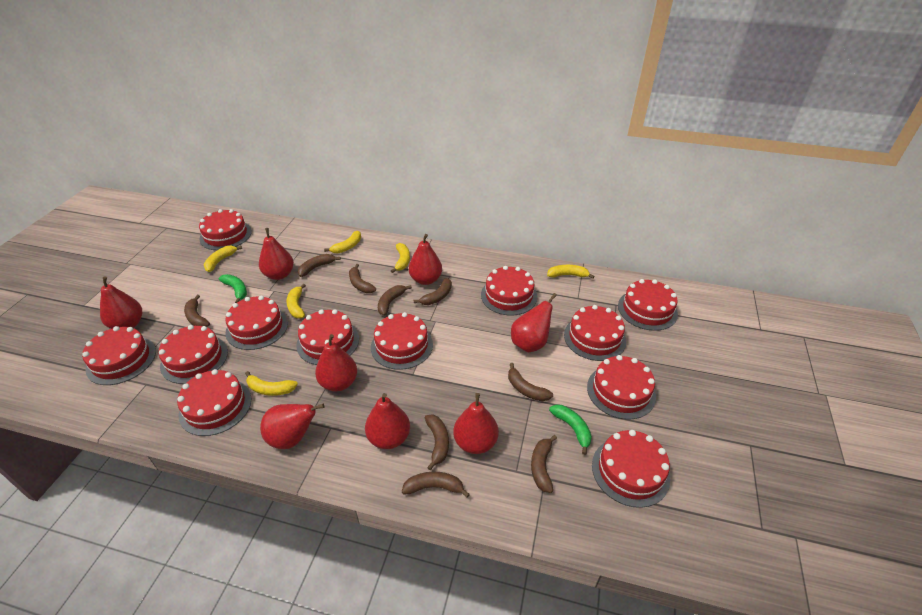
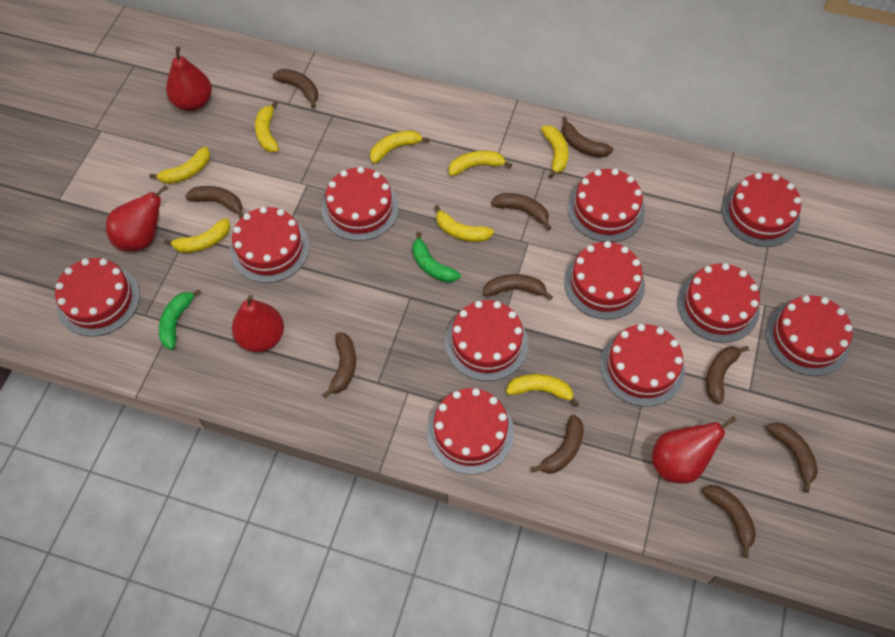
brown banana: [184,295,210,327] [298,254,341,277] [349,264,376,293] [378,285,412,316] [402,472,470,498] [414,278,452,305] [425,414,449,470] [508,363,553,401] [531,435,557,493] = 9 -> [185,186,244,219] [273,69,318,108] [322,332,356,398] [483,274,553,300] [491,193,551,230] [531,415,583,474] [562,116,613,158] [702,485,756,558] [706,346,749,404] [767,423,818,493] = 10
red cake: [82,326,156,385] [159,325,228,384] [177,369,251,436] [199,209,252,250] [225,296,288,350] [296,309,359,365] [371,312,433,370] [481,266,538,316] [564,305,626,361] [587,355,656,420] [592,430,670,508] [618,279,678,331] = 12 -> [55,258,140,337] [230,207,309,283] [322,167,399,241] [427,388,514,475] [445,300,528,381] [564,241,645,320] [568,169,645,242] [600,324,685,407] [677,263,760,343] [722,173,801,247] [766,295,853,376] = 11
red pear: [100,276,142,329] [259,228,294,280] [260,404,324,449] [315,334,357,391] [365,393,410,449] [409,234,442,285] [453,393,499,454] [511,293,557,352] = 8 -> [106,185,168,252] [166,47,212,111] [232,295,284,352] [652,416,737,484] = 4
yellow banana: [204,246,242,272] [245,371,298,396] [286,283,306,319] [324,231,361,254] [391,243,410,273] [547,265,594,279] = 6 -> [149,147,210,184] [164,218,230,253] [255,101,279,152] [370,130,429,164] [434,205,494,242] [449,150,512,176] [506,374,579,406] [541,125,568,178] = 8

